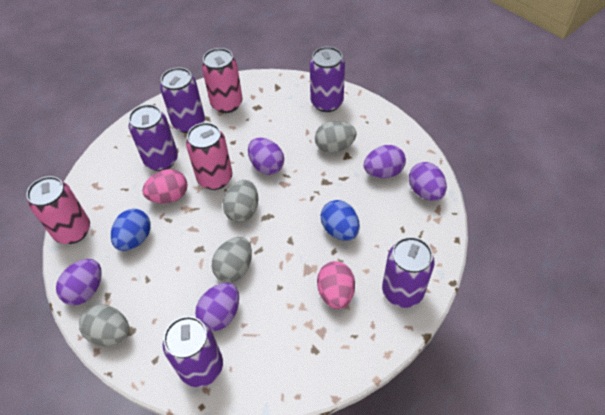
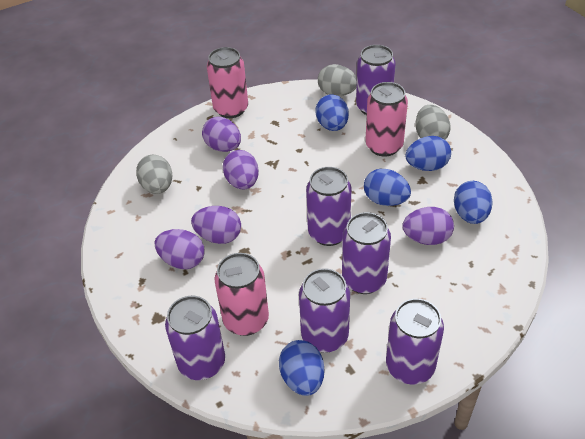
blue egg: [111,209,151,251] [321,200,360,241] = 2 -> [279,340,324,396] [316,94,349,131] [364,169,411,206] [405,136,451,171] [454,181,493,224] = 5
grey egg: [79,305,129,346] [212,237,252,283] [223,180,258,222] [315,121,357,153] = 4 -> [136,155,172,194] [318,64,357,96] [415,105,451,139] = 3
pink egg: [142,169,188,204] [317,261,355,309] = 2 -> none = 0
purple can: [129,104,178,171] [160,67,205,133] [163,316,223,387] [310,46,345,112] [382,237,435,308] = 5 -> [165,296,225,380] [299,268,350,353] [306,167,351,246] [342,212,391,294] [356,45,395,115] [386,298,444,384] = 6

